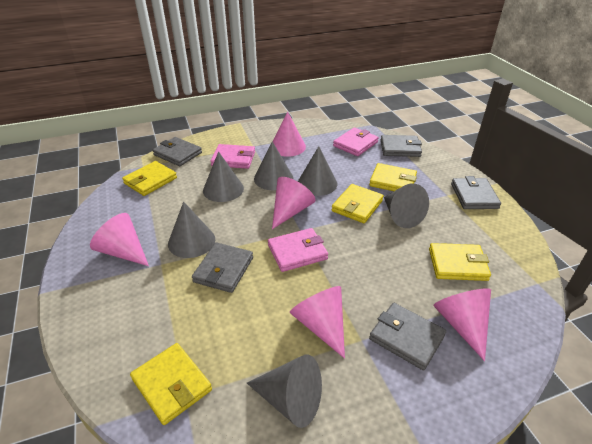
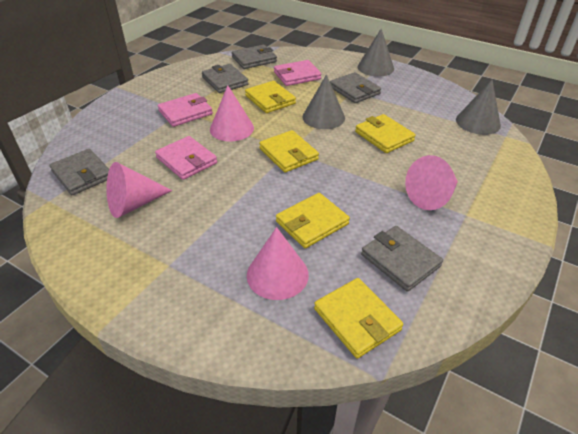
grey cone: [168,202,215,258] [203,152,244,202] [247,355,322,428] [254,141,293,190] [298,146,337,196] [384,184,429,228] = 6 -> [303,74,345,129] [357,29,394,77] [456,80,501,135] = 3
pink cone: [90,213,149,266] [272,177,316,229] [273,111,306,157] [290,286,345,359] [433,288,491,361] = 5 -> [106,162,172,218] [210,85,254,141] [247,227,309,300] [405,155,458,210] = 4

